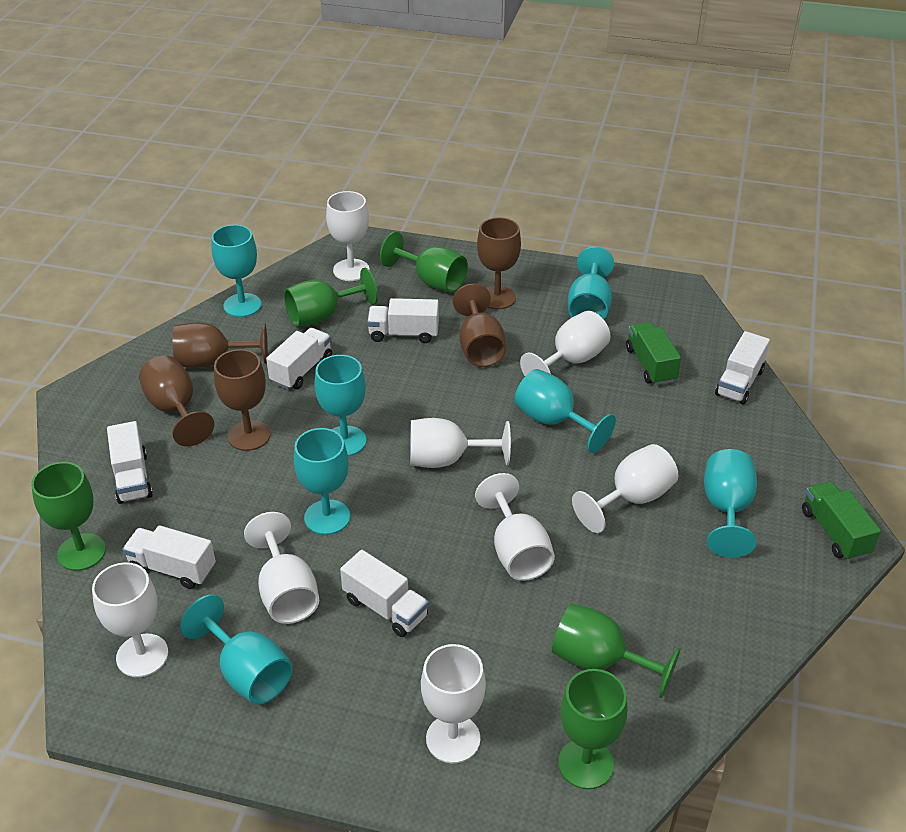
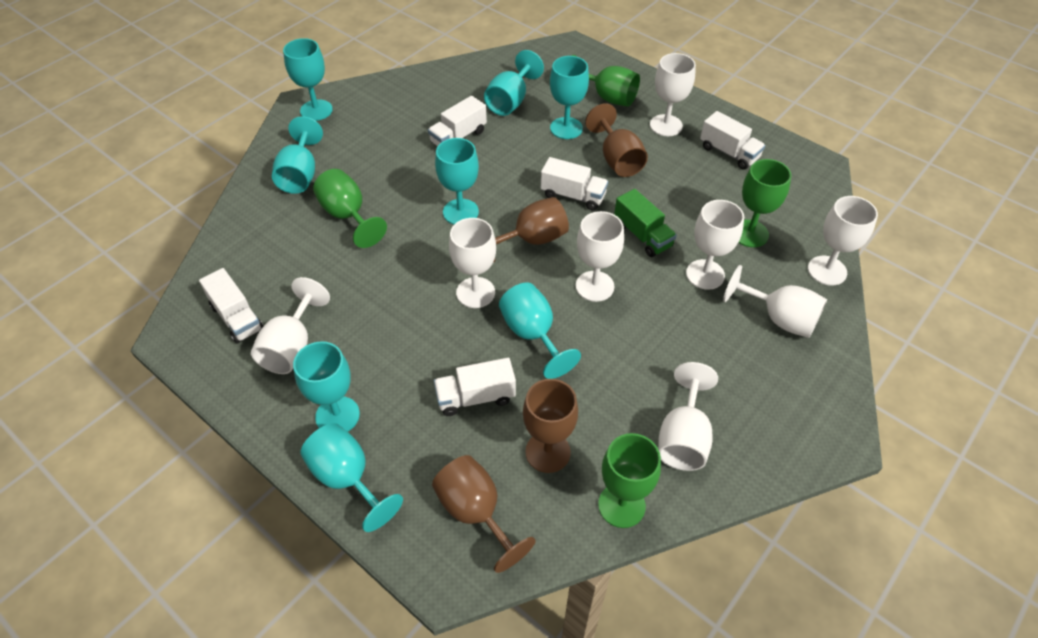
brown goblet: [139,355,215,446] [173,322,268,368] [214,349,270,451] [453,284,506,367] [477,217,521,309] = 5 -> [432,455,536,573] [493,197,569,263] [523,379,578,473] [585,103,648,177] = 4
green goblet: [31,462,106,571] [284,268,378,327] [380,232,468,293] [552,603,681,698] [558,669,627,789] = 5 -> [313,169,387,248] [572,55,640,106] [598,433,661,528] [738,159,792,247] = 4
green truck: [626,322,681,385] [802,481,881,561] = 2 -> [614,189,677,257] = 1
turquoise goblet: [180,594,293,705] [211,225,262,317] [294,428,350,535] [314,355,366,456] [514,369,616,453] [568,247,614,319] [704,449,757,558] = 7 -> [272,116,323,194] [283,38,333,121] [293,341,360,432] [300,423,403,532] [435,138,479,224] [484,50,544,116] [499,282,581,379] [550,56,589,139] = 8
white truck: [107,421,153,504] [122,525,216,589] [266,328,332,390] [340,550,429,637] [367,298,439,343] [715,331,770,404] = 6 -> [199,268,263,343] [428,96,487,146] [434,358,516,416] [541,157,608,210] [700,111,766,170] = 5

